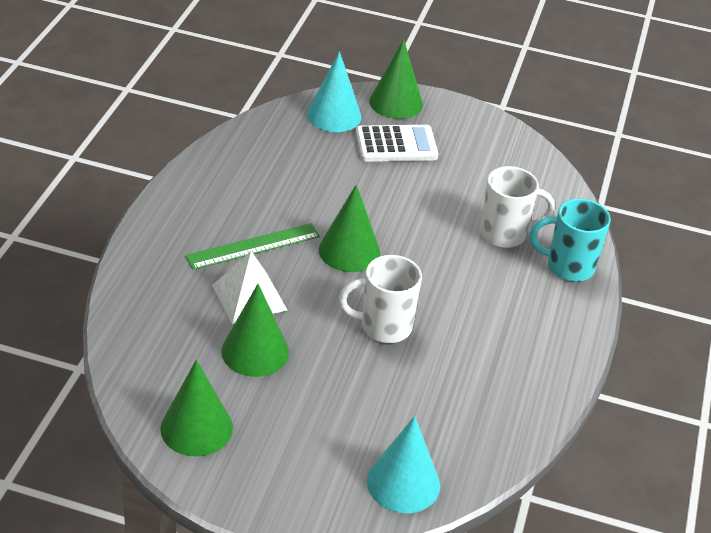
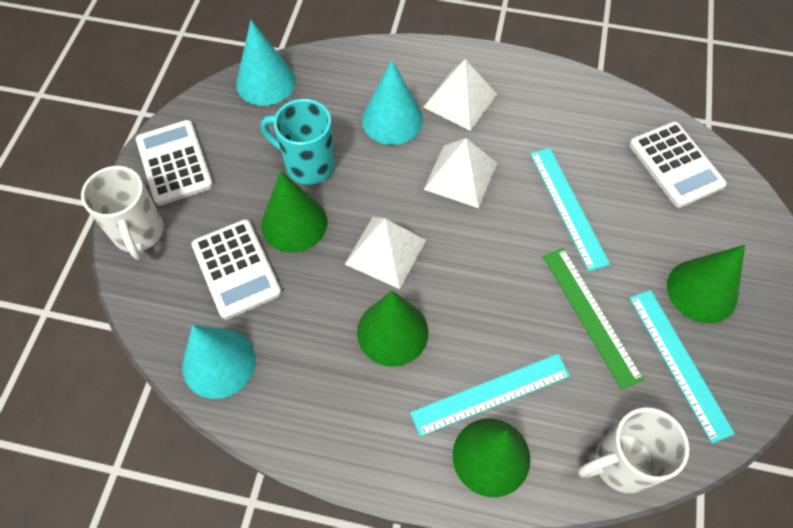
turquoise cone: [307,51,361,132] [367,416,440,513] = 2 -> [182,325,256,399] [236,20,295,106] [362,60,423,145] = 3
turquoise ruler: none = 0 -> [410,354,570,437] [530,148,610,271] [629,290,735,443] = 3
white calculator: [355,125,438,162] = 1 -> [136,120,213,206] [191,219,282,320] [629,122,727,208] = 3
white pyramid: [212,251,287,324] = 1 -> [345,217,426,289] [423,59,497,131] [424,138,497,208] = 3

